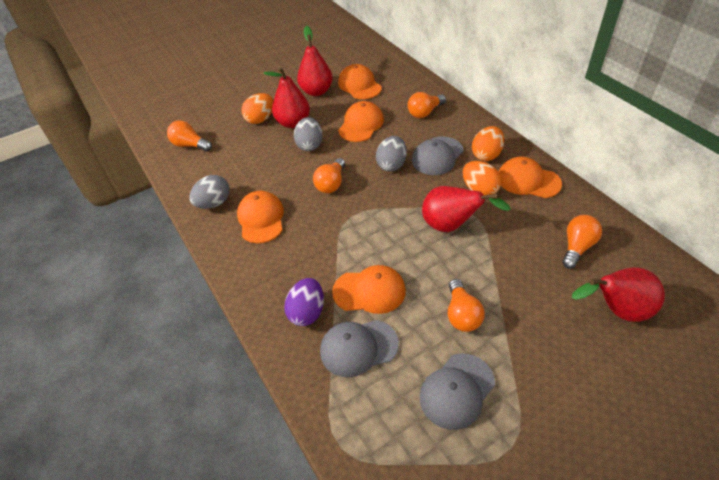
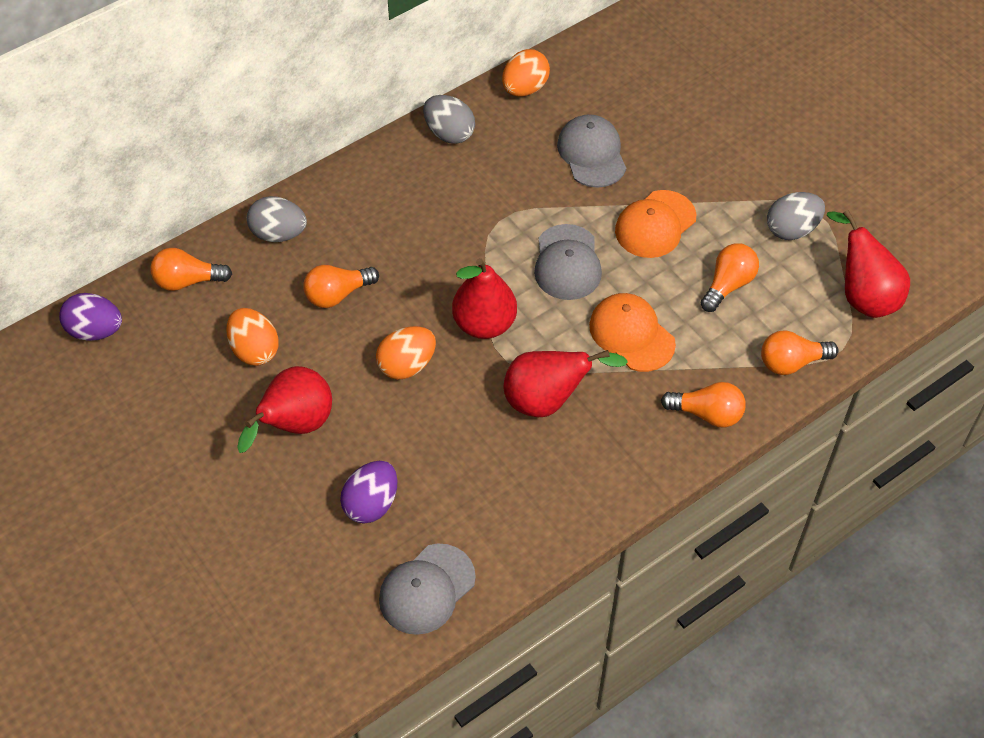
orange cap: [237,191,284,243] [332,265,406,314] [338,64,382,99] [338,101,384,142] [499,157,562,198] = 5 -> [589,293,676,372] [615,190,696,258] = 2
purple egg: [284,278,324,326] = 1 -> [59,293,122,341] [340,461,398,524] = 2

